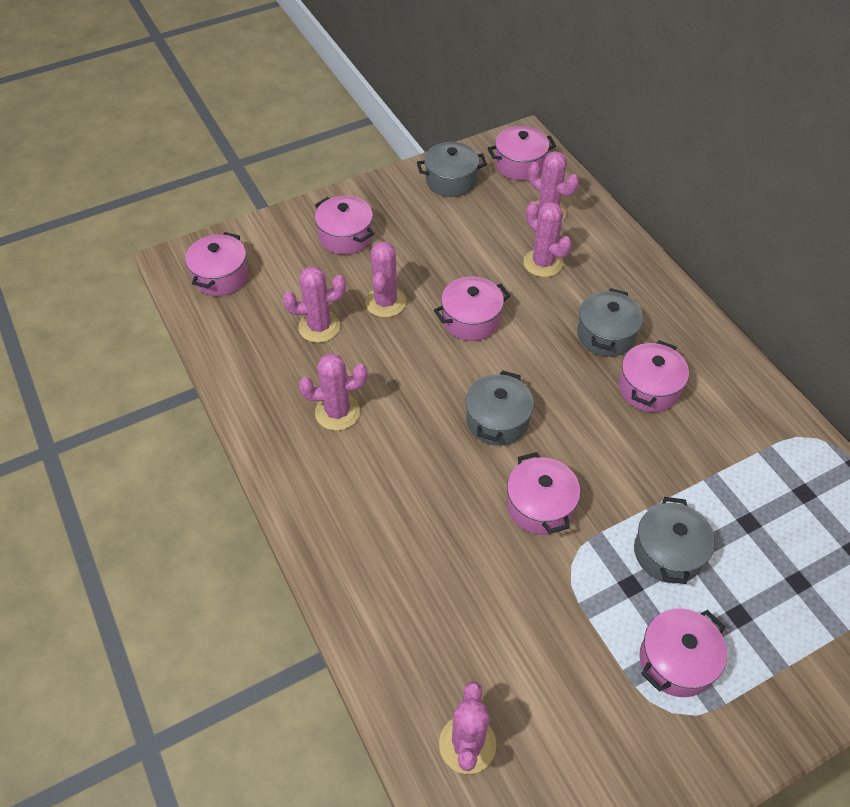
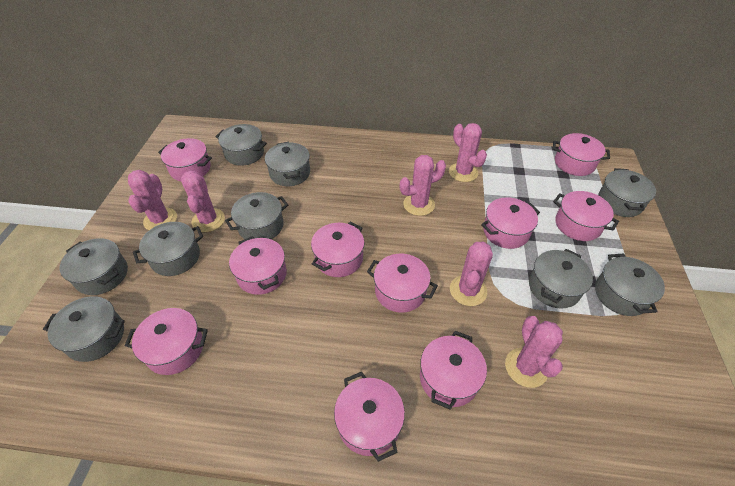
grey pot: [417,142,487,197] [465,370,534,446] [577,288,643,357] [634,497,715,584] = 4 -> [43,296,125,362] [60,238,128,295] [133,222,203,276] [215,124,267,166] [225,192,288,239] [265,142,310,186] [529,249,593,309] [595,254,665,316] [598,168,656,217] = 9
pink pot: [185,232,249,296] [315,196,374,255] [434,276,510,341] [488,126,556,180] [507,452,581,535] [619,340,689,412] [640,608,727,697] = 7 -> [125,308,208,375] [158,138,212,181] [229,236,287,295] [311,221,365,277] [334,372,405,462] [367,254,438,313] [420,331,487,410] [481,198,540,249] [553,133,610,176] [553,191,619,241] = 10

